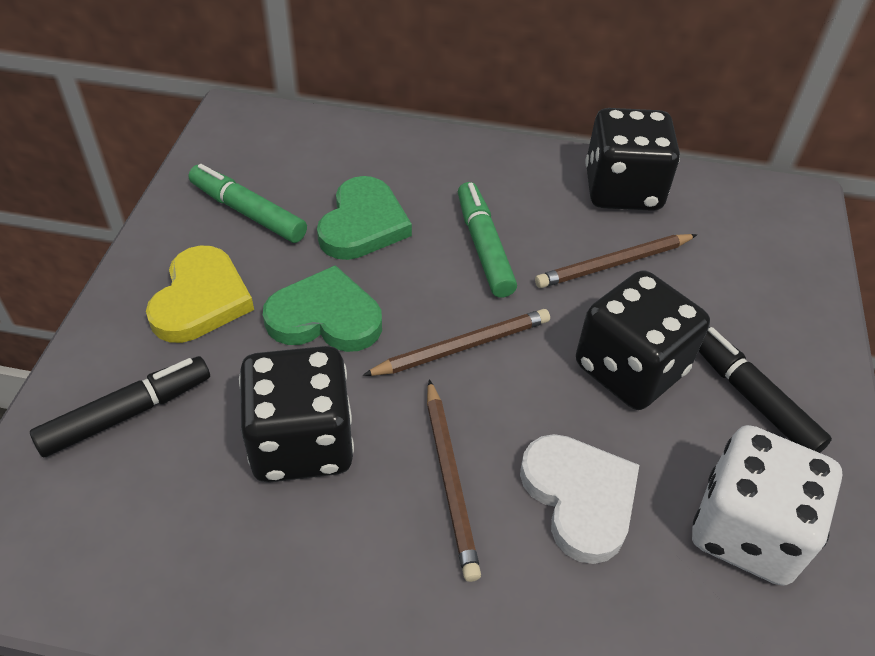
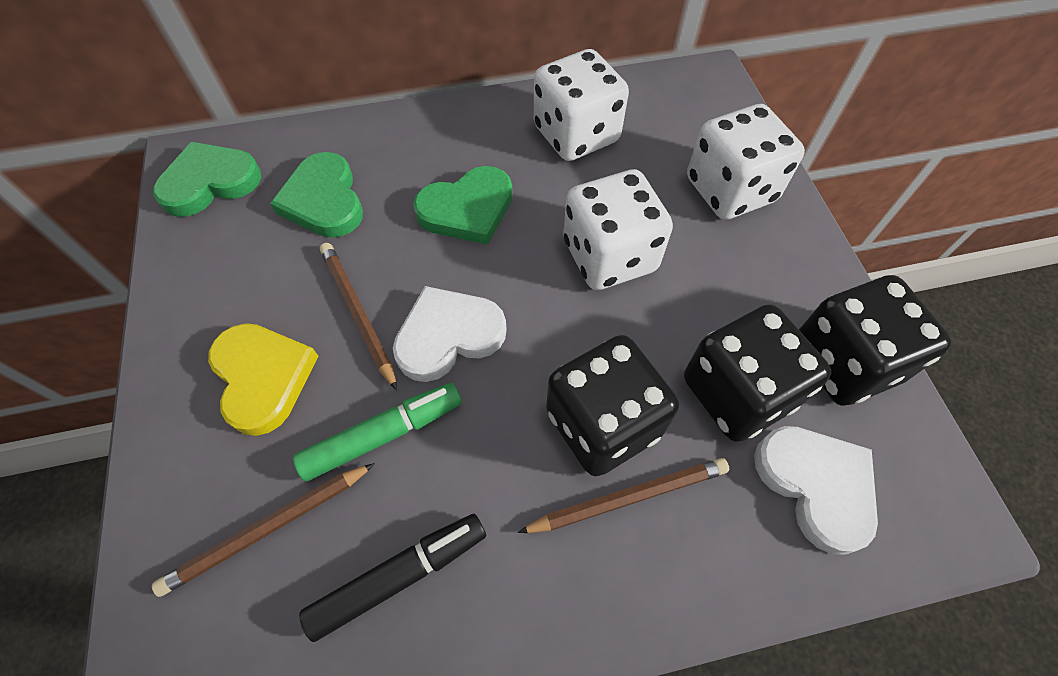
black marker: [30,356,210,457] [699,327,832,453] = 2 -> [299,514,486,642] = 1
green heart: [263,265,382,352] [317,176,412,260] = 2 -> [153,142,261,217] [270,152,363,238] [413,166,513,245] = 3
green marker: [189,164,307,243] [458,182,517,298] = 2 -> [293,383,462,481] = 1
white dice: [692,425,842,586] = 1 -> [534,49,629,161] [563,169,673,290] [687,104,805,220] = 3
white heart: [520,434,639,564] = 1 -> [393,286,507,382] [754,426,878,555] = 2

